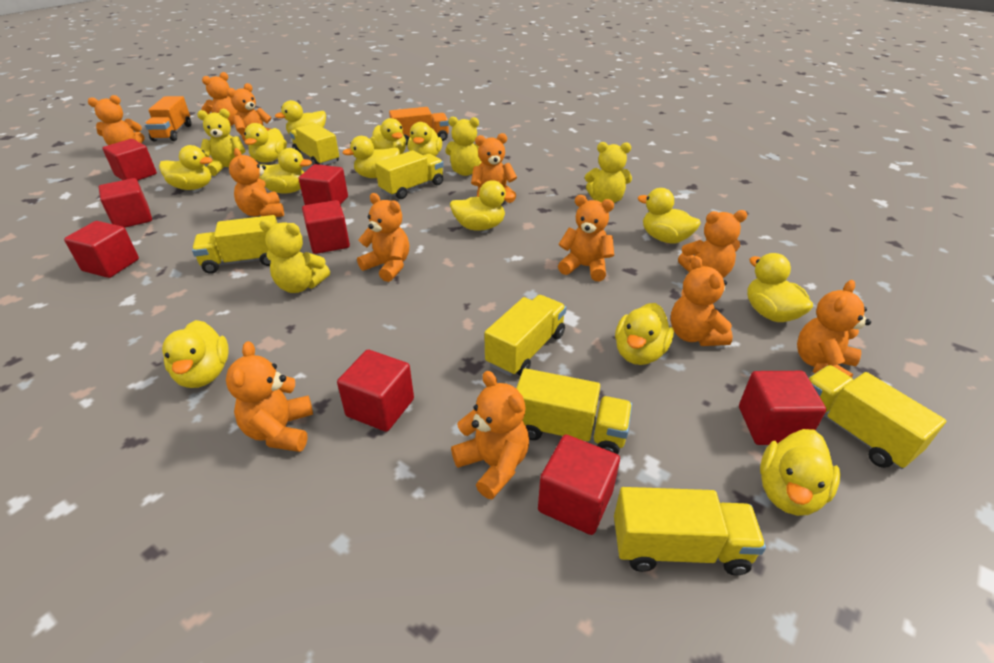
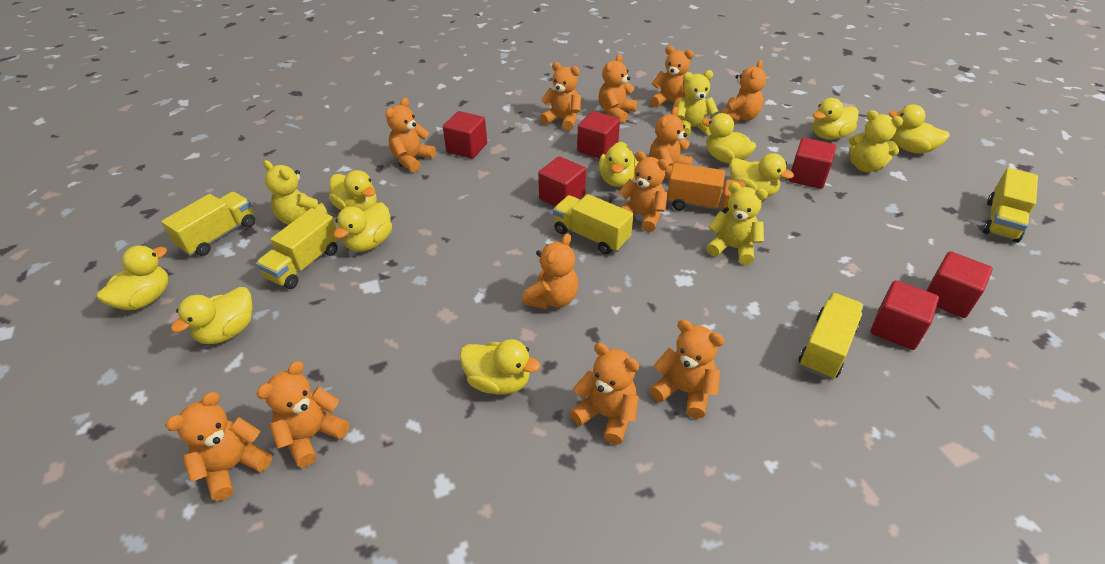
orange truck: [145,96,191,141] [389,107,449,145] = 2 -> [667,163,746,214] = 1
red cube: [64,221,139,278] [99,178,152,228] [103,139,157,180] [299,164,348,205] [302,200,350,254] [337,350,414,432] [538,434,620,535] [739,371,826,445] = 8 -> [443,111,487,159] [538,156,586,206] [577,111,620,159] [789,138,836,189] [871,280,939,350] [927,251,993,318] = 6
yellow duck: [159,145,213,190] [162,320,229,388] [244,123,287,163] [259,148,312,193] [275,100,326,134] [342,136,400,178] [370,118,406,154] [408,122,442,156] [450,180,516,231] [615,303,674,365] [638,188,701,244] [747,253,813,322] [760,429,840,516] = 13 -> [97,246,168,310] [171,287,253,344] [329,170,377,211] [333,202,392,252] [459,339,541,394] [599,142,638,187] [702,113,756,164] [729,153,794,197] [812,98,859,140] [889,104,950,154] = 10
yellow truck: [192,215,277,274] [290,123,339,165] [375,150,444,199] [484,295,566,376] [516,368,632,454] [614,487,766,575] [809,365,946,469] = 7 -> [161,192,255,256] [256,208,340,289] [553,194,633,255] [799,293,864,379] [983,168,1038,243] = 5

